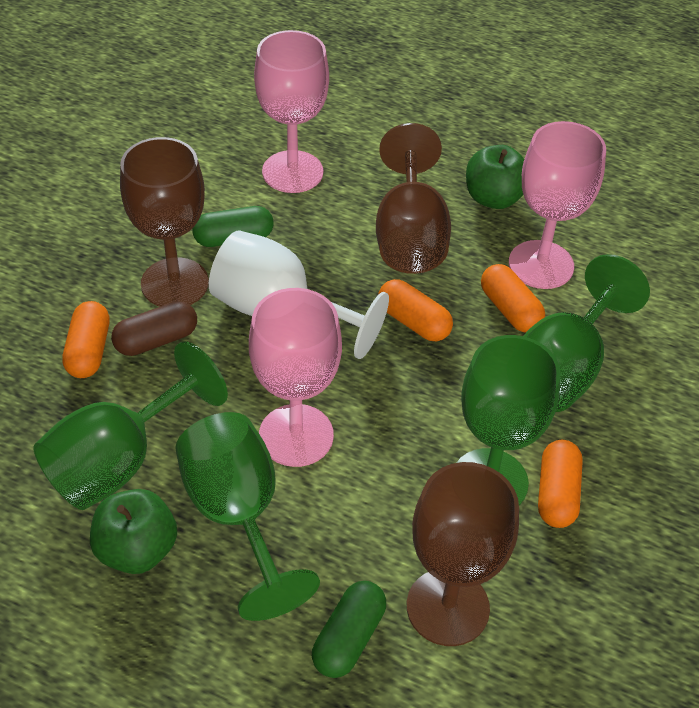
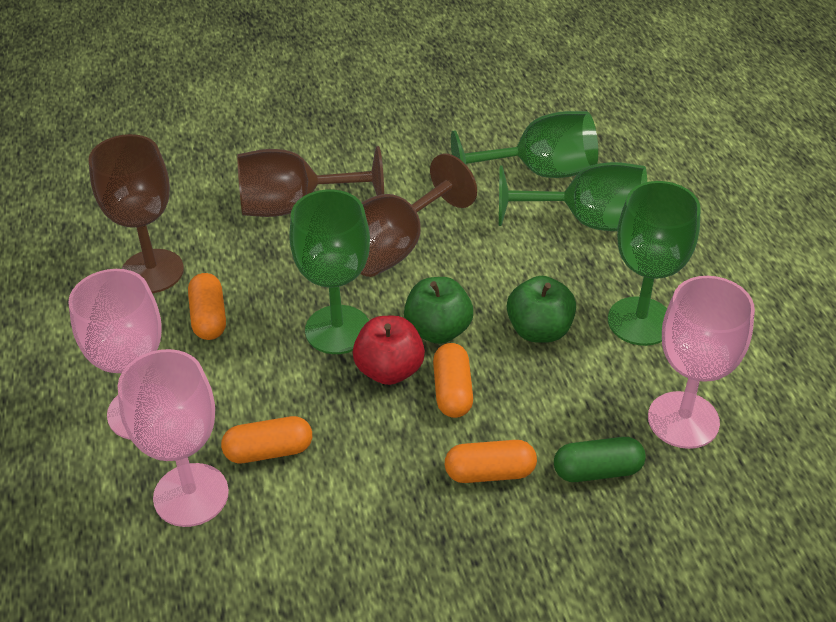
brown capsule: [111,301,197,356] = 1 -> none = 0
green capsule: [192,206,274,247] [312,581,386,678] = 2 -> [554,437,646,482] = 1
red apple: none = 0 -> [353,316,425,385] = 1
white goblet: [209,230,389,359] = 1 -> none = 0

